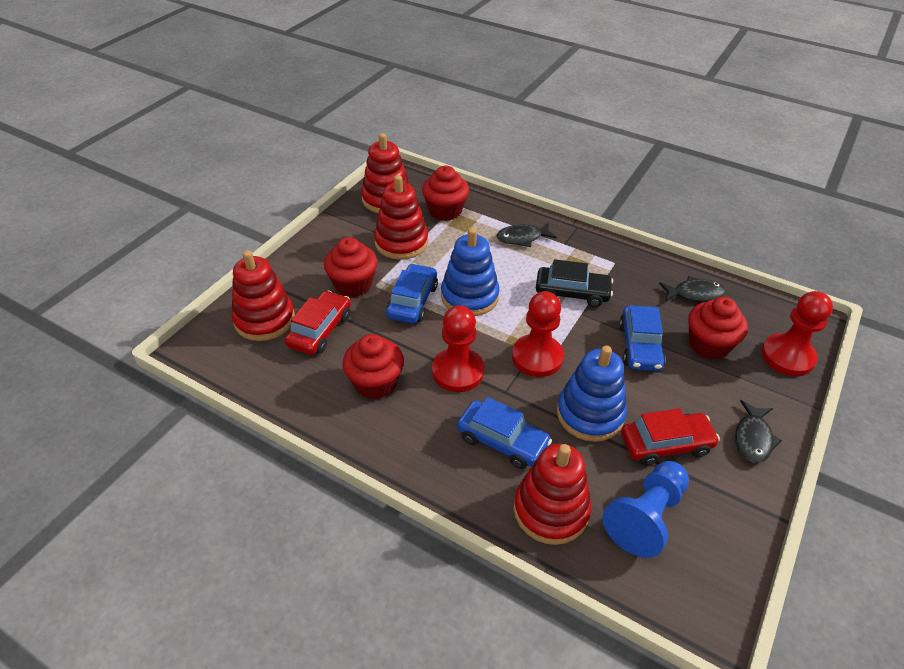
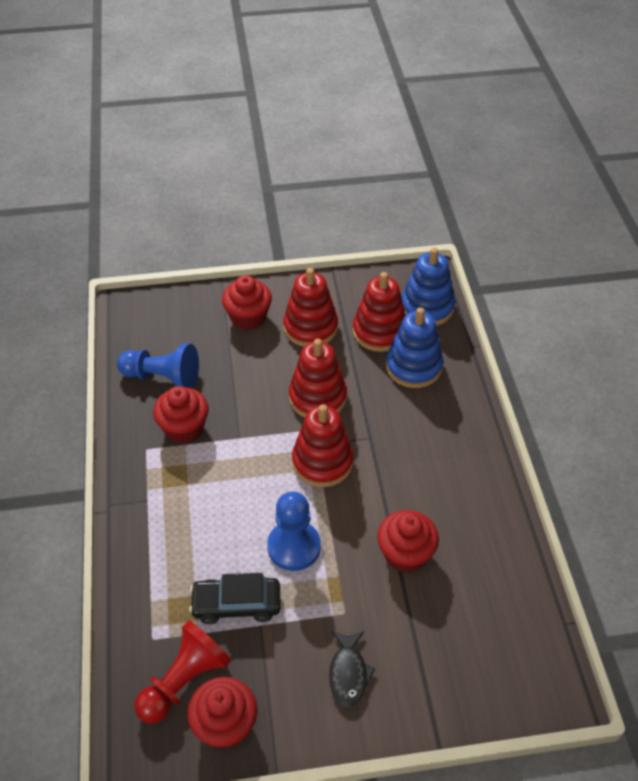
black fish: [497,222,557,247] [659,276,726,301] [735,400,782,463] = 3 -> [329,631,375,707] = 1
blue car: [386,263,438,324] [457,397,552,469] [619,305,666,371] = 3 -> none = 0
blue pawn: [602,461,689,558] = 1 -> [117,343,199,389] [267,492,321,571] = 2
red car: [285,290,351,355] [621,408,720,466] = 2 -> none = 0
red pawn: [432,305,484,392] [512,291,564,377] [761,291,833,376] = 3 -> [134,620,231,724] = 1

